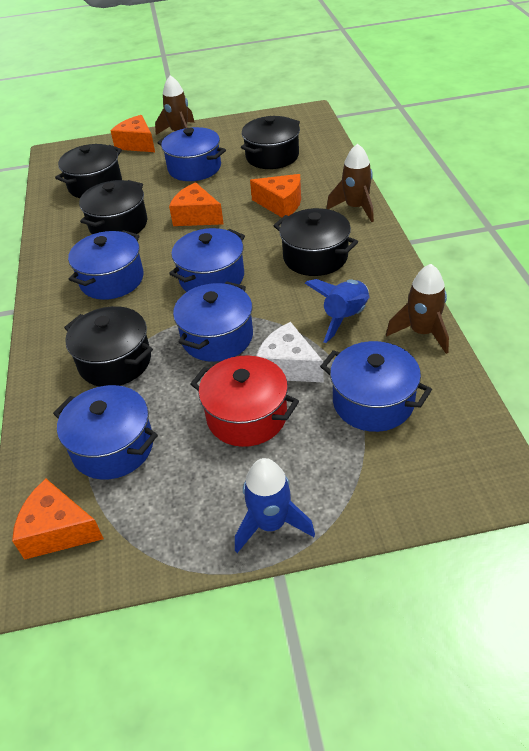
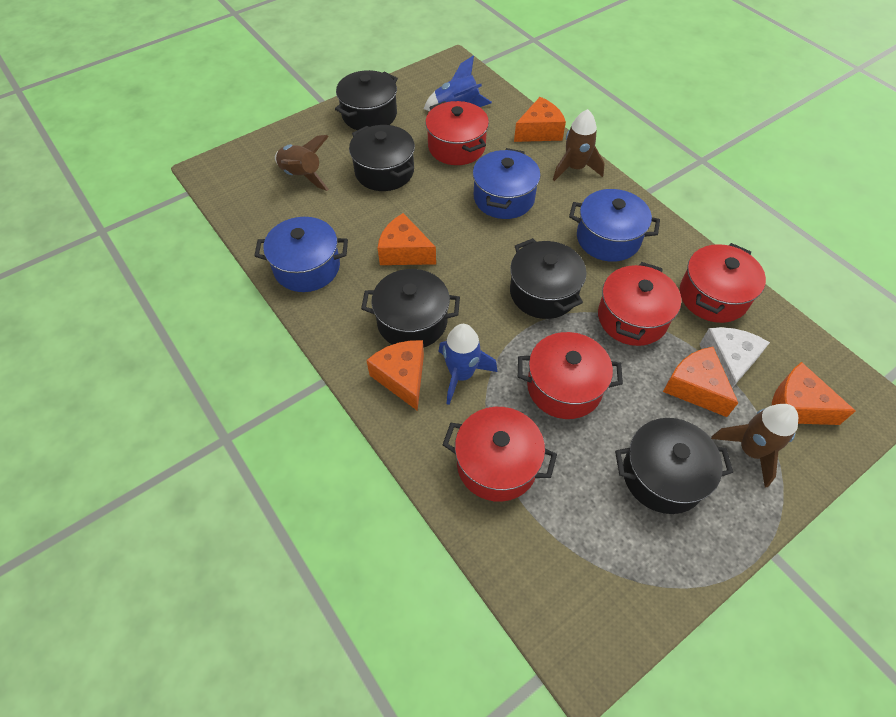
blue pot: [53,385,158,480] [68,230,144,300] [157,127,226,181] [169,228,245,292] [173,281,253,362] [320,341,432,432] = 6 -> [254,217,348,292] [473,148,541,219] [569,189,660,262] = 3
orange cheese: [12,479,104,560] [111,115,155,152] [169,182,224,226] [250,174,301,217] = 4 -> [366,340,424,411] [378,213,436,265] [514,97,566,142] [663,347,738,417] [772,362,856,425] = 5
red pot: [191,355,299,447] = 1 -> [425,101,489,165] [442,407,557,502] [518,332,623,419] [598,262,681,346] [680,243,766,323] = 5

